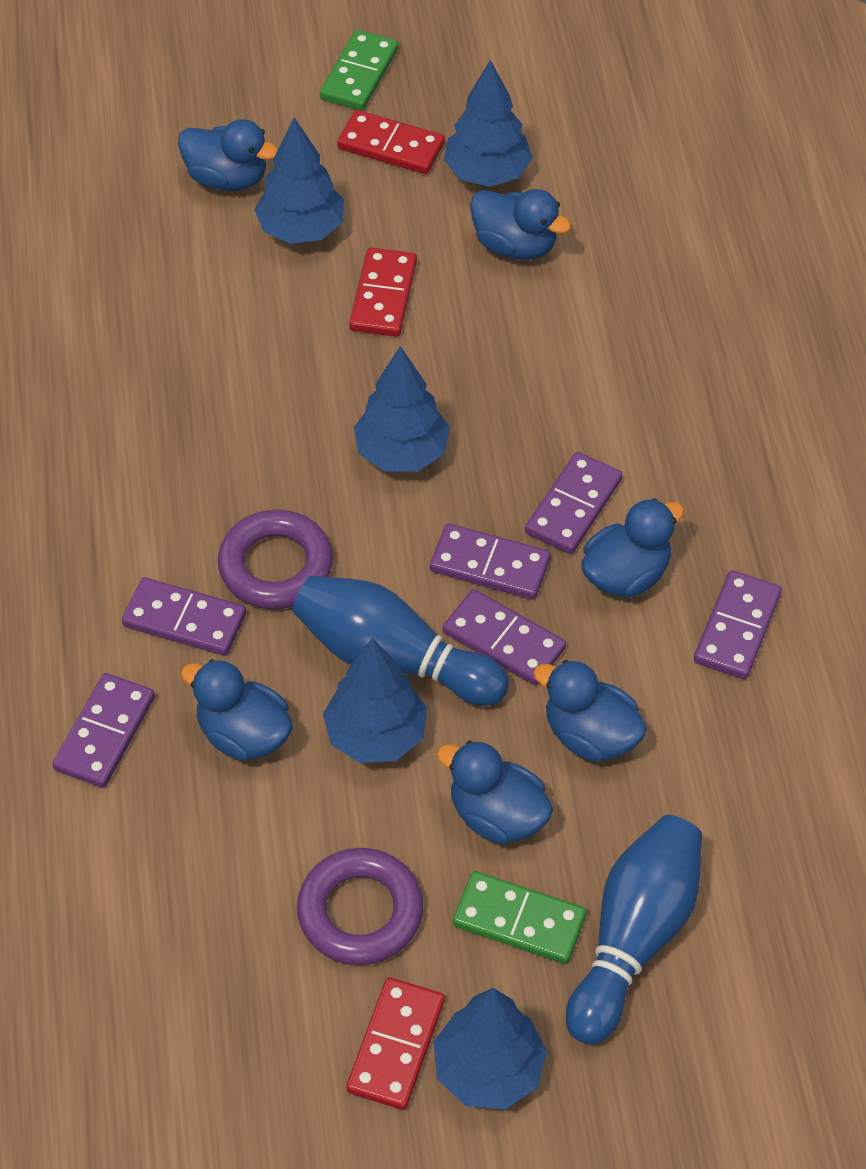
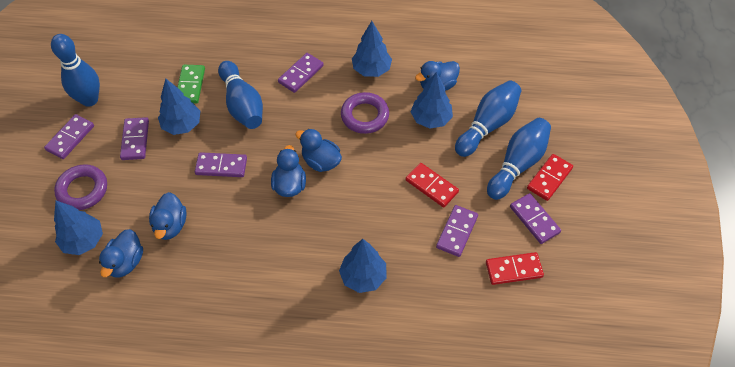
blue bowling pin: [292,575,509,706] [566,815,702,1045] = 2 -> [51,34,100,107] [218,61,263,129] [455,81,521,157] [487,118,551,200] = 4
blue duck: [178,119,278,191] [181,659,293,761] [437,740,553,845] [470,189,571,260] [533,660,647,762] [582,498,685,598] = 6 -> [99,229,143,278] [149,192,187,240] [271,145,306,197] [295,129,342,172] [415,61,460,91] = 5
green domino: [320,30,399,111] [453,871,587,964] = 2 -> [177,65,205,104] = 1

